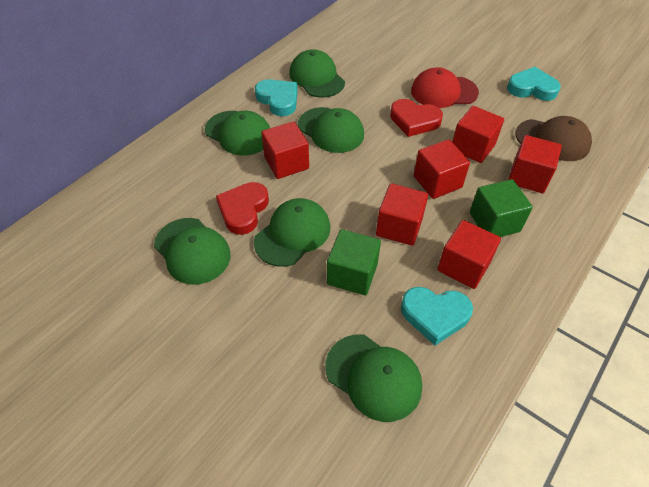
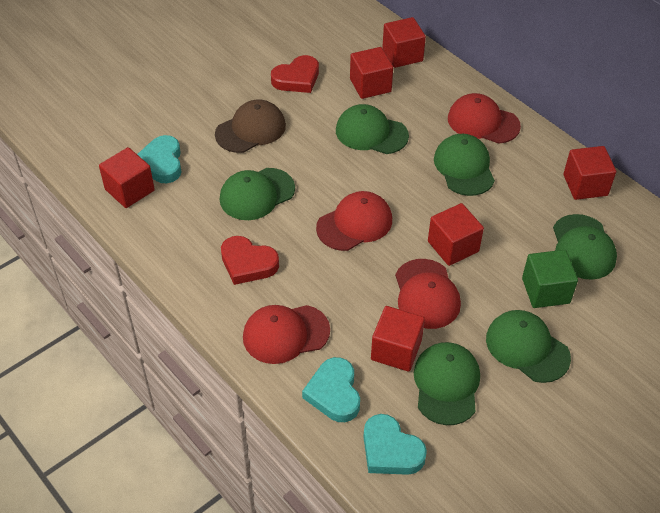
green cube: [327,229,381,295] [470,179,533,237] = 2 -> [522,250,578,308] = 1
red cap: [411,67,479,108] = 1 -> [243,305,330,364] [316,191,392,251] [395,259,461,329] [448,93,521,144] = 4

